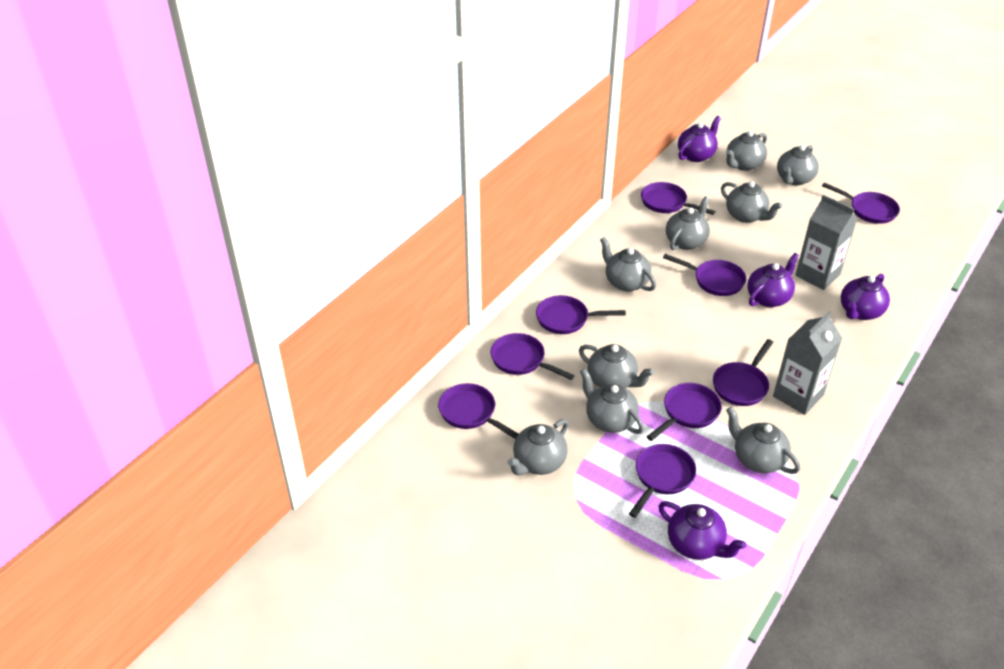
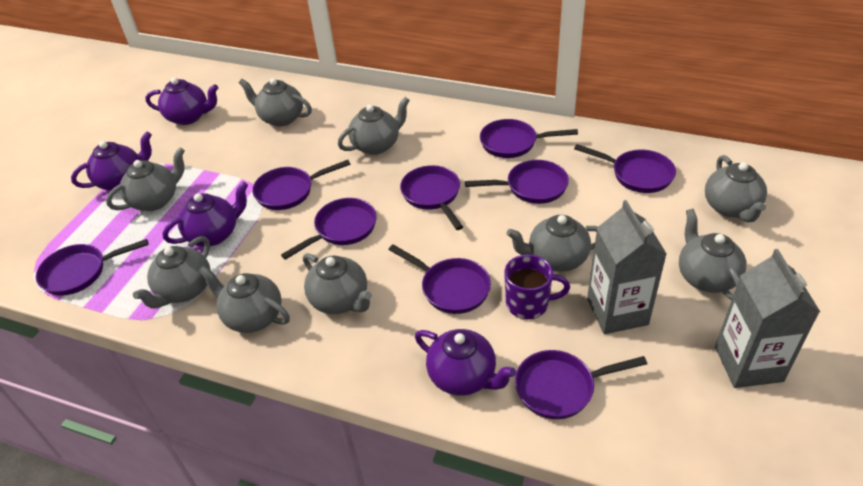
purple mug: none = 0 -> [504,254,570,320] = 1

